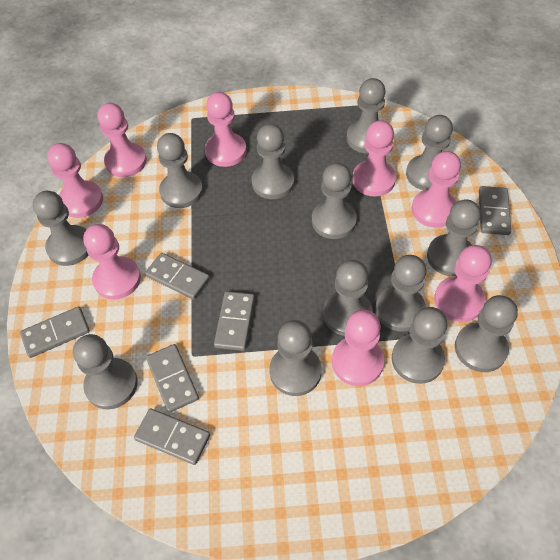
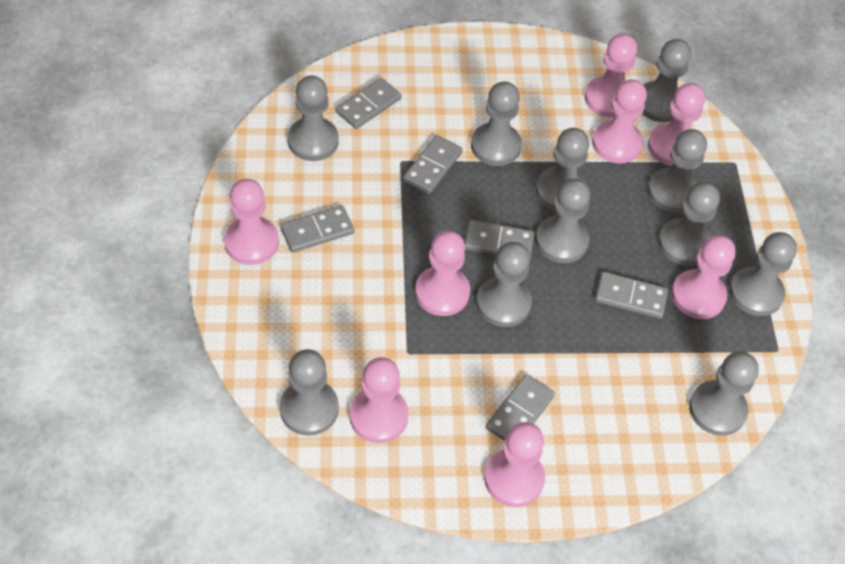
grey pawn: [33,191,88,266] [73,334,138,410] [157,133,203,208] [252,124,294,199] [269,320,322,396] [312,163,357,239] [323,260,373,336] [347,78,386,153] [375,255,426,332] [392,307,447,384] [406,115,453,190] [427,199,481,277] [455,295,518,372] = 13 -> [280,349,339,436] [288,76,339,161] [471,81,522,166] [476,242,532,327] [536,128,589,211] [536,179,591,263] [642,39,691,122] [648,129,707,213] [658,182,720,266] [689,351,759,436] [729,232,797,316] = 11

